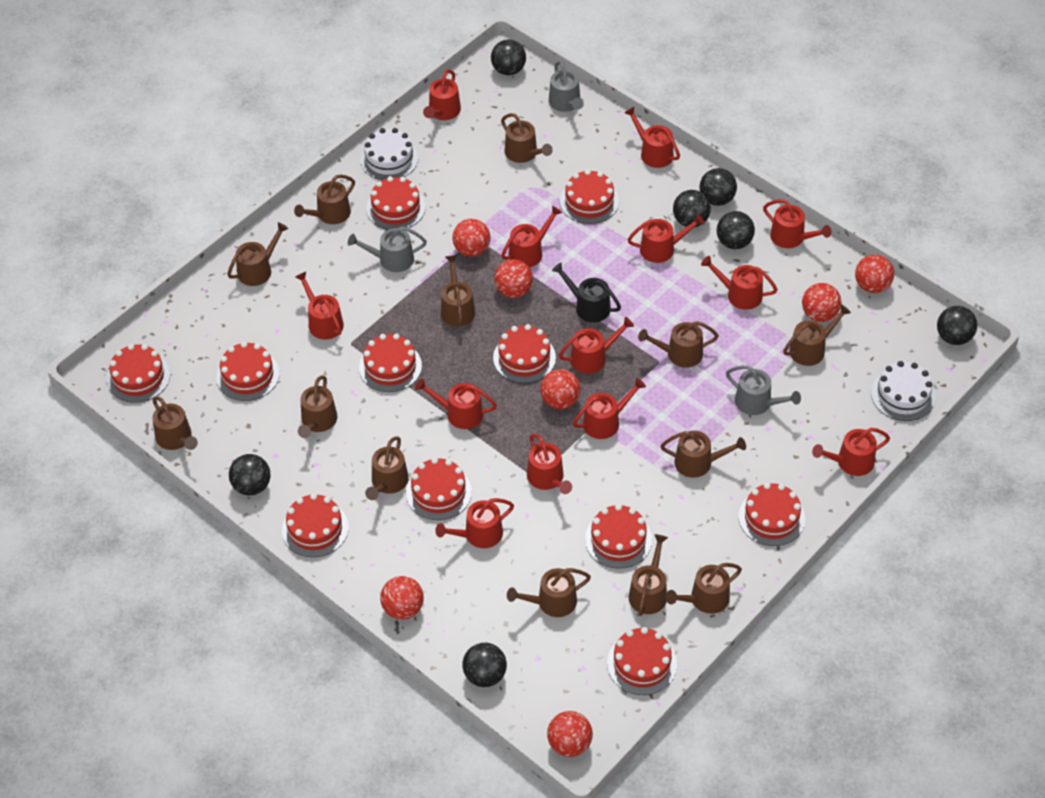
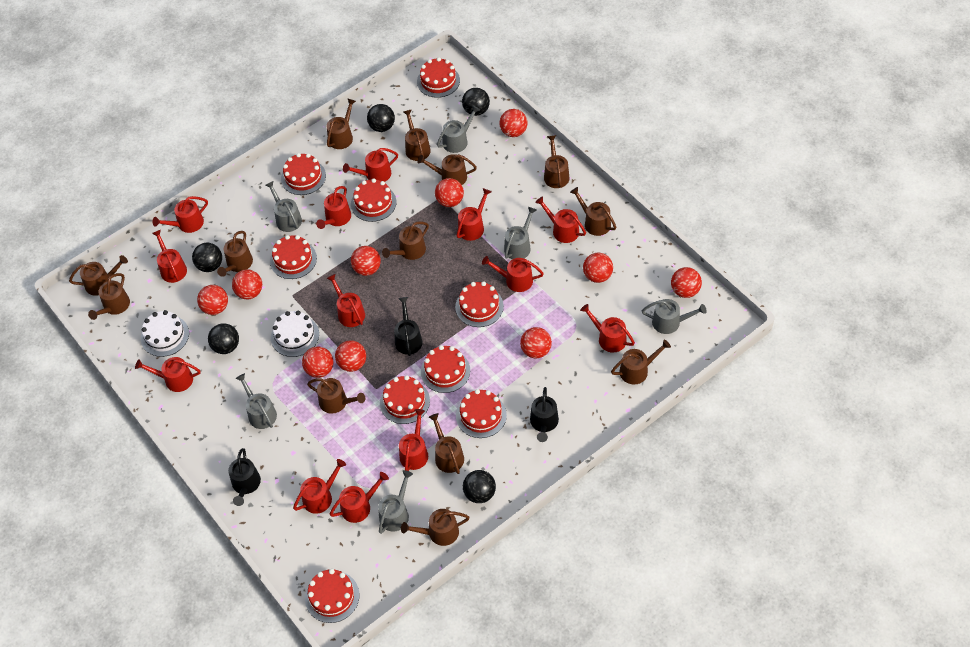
black ball: [229,454,271,496] [462,643,507,687] [491,40,526,75] [673,190,711,227] [699,168,737,206] [717,211,755,249] [937,306,977,345] = 7 -> [192,243,222,272] [208,323,239,354] [367,104,395,132] [462,88,490,116] [463,470,496,503] = 5
black watering can: [552,262,621,322] = 1 -> [228,448,261,506] [394,297,422,356] [530,387,559,442] = 3
grey watering can: [348,227,427,272] [549,61,584,112] [726,365,801,415] = 3 -> [236,373,277,429] [265,181,302,232] [378,470,413,534] [437,105,480,153] [504,207,537,259] [642,299,707,334] = 6
red ball: [380,576,424,620] [453,219,490,257] [494,259,533,298] [540,369,581,409] [547,711,593,757] [802,283,842,322] [855,254,894,293] = 7 -> [197,285,228,315] [232,269,262,299] [302,346,334,378] [335,340,366,372] [351,246,381,276] [435,178,464,207] [499,109,528,137] [520,327,552,358] [583,252,613,283] [671,267,702,298] = 10
red cake: [107,344,170,403] [216,342,280,401] [282,493,349,557] [359,334,422,392] [366,176,426,230] [406,457,472,520] [493,324,556,383] [560,169,619,224] [585,504,652,569] [607,627,677,695] [738,483,805,546] = 11 -> [270,235,317,279] [281,153,326,195] [305,569,359,623] [351,178,396,222] [380,375,430,424] [417,57,460,98] [421,345,470,393] [455,281,504,327] [456,389,507,438] = 9

